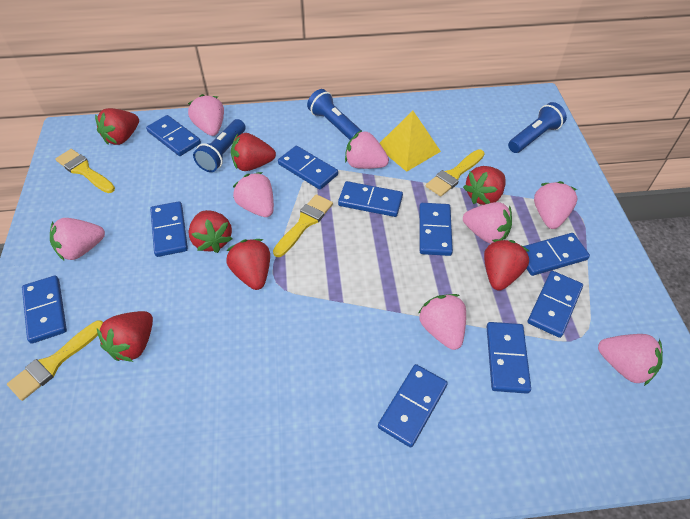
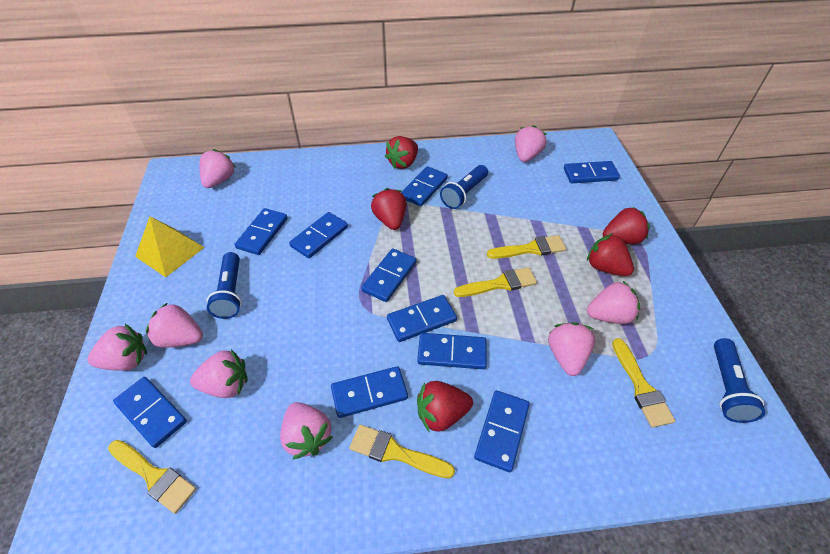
red strawberry: [95,108,139,145] [97,311,153,362] [188,210,232,253] [226,239,270,290] [231,133,276,171] [463,166,506,205] [484,239,529,291] = 7 -> [371,188,406,230] [385,136,418,169] [417,381,473,432] [587,233,634,276] [603,207,650,244] = 5
yellow brush: [7,320,103,401] [55,149,115,193] [273,194,333,257] [426,149,485,197] = 4 -> [108,440,196,514] [349,425,455,479] [454,267,537,297] [487,235,566,259] [612,338,675,428] = 5

